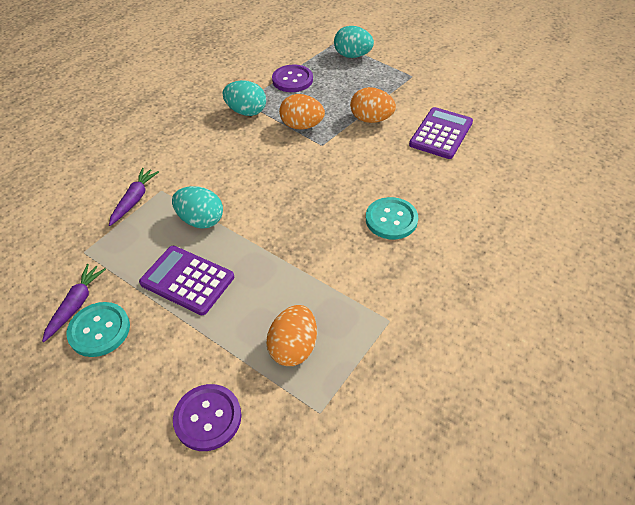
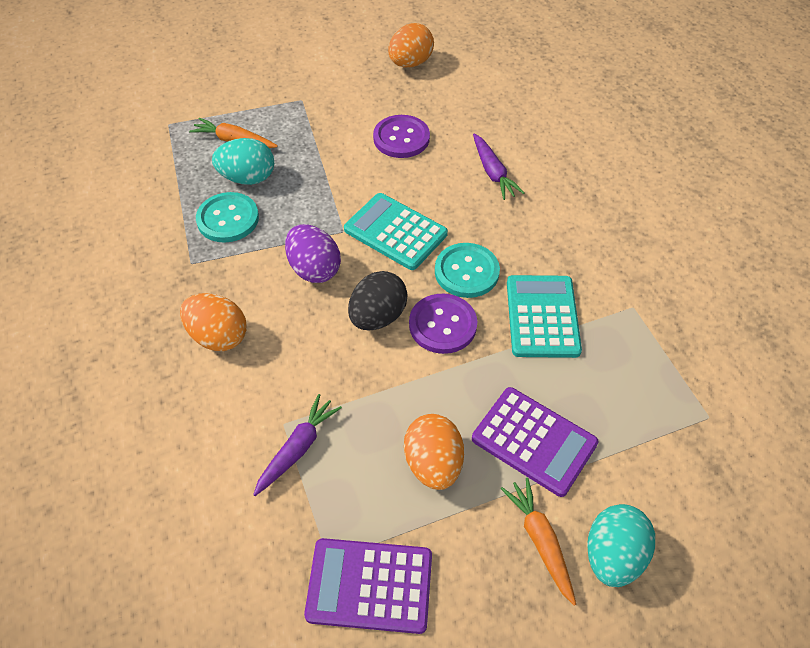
black egg: none = 0 -> [348,271,408,330] = 1
orange carrot: none = 0 -> [189,118,278,148] [501,477,576,606] = 2
purple egg: none = 0 -> [285,224,341,283] = 1
turquoise calculator: none = 0 -> [344,193,448,270] [507,275,582,358] = 2
turquoise egg: [172,186,223,229] [223,80,266,116] [334,26,374,58] = 3 -> [212,138,274,185] [587,504,655,587] = 2

